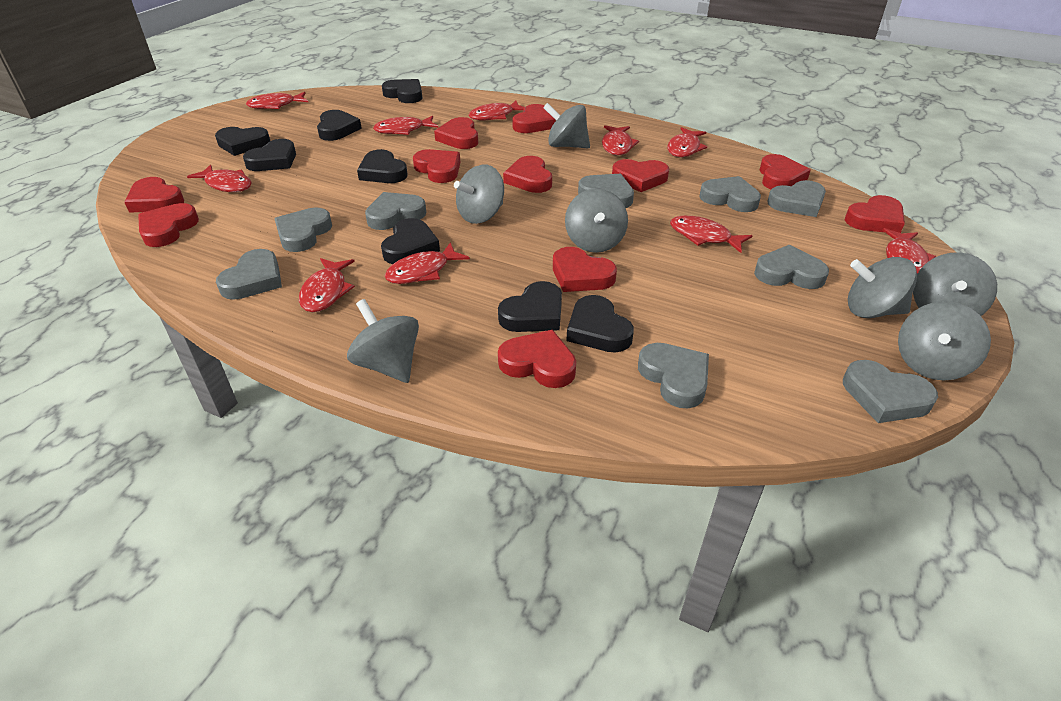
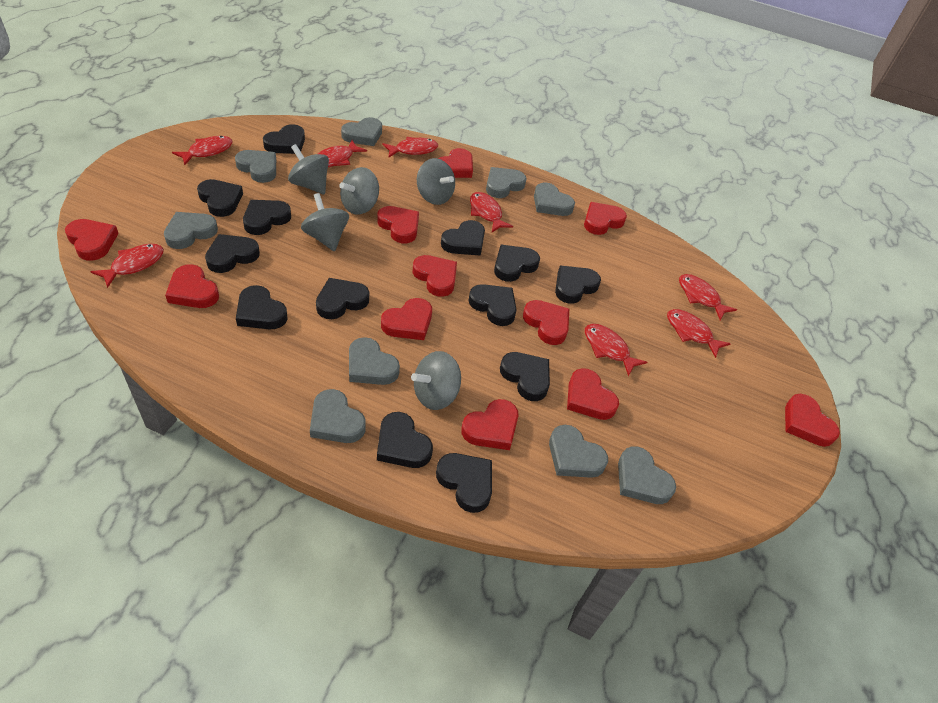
black heart: [215,127,270,156] [243,139,296,171] [317,110,362,141] [357,149,408,183] [381,218,440,264] [382,79,422,103] [498,281,562,332] [566,295,634,353] = 8 -> [197,179,243,217] [205,234,260,273] [236,285,288,329] [243,200,291,235] [263,124,305,154] [316,278,369,319] [377,412,433,468] [436,453,492,513] [441,220,485,256] [468,284,517,326] [494,245,540,282] [500,352,550,401] [555,266,601,304] = 13
grey spinning top: [347,299,419,383] [454,165,504,224] [543,103,590,148] [565,188,628,253] [848,257,917,318] [898,301,991,381] [913,252,997,316] = 7 -> [288,144,329,194] [301,193,349,251] [339,167,379,215] [411,351,461,410] [417,158,455,205] = 5
red fish: [187,164,252,192] [246,92,308,109] [299,258,355,312] [373,116,438,135] [385,242,470,284] [469,101,525,120] [602,125,639,155] [667,127,707,157] [670,216,753,253] [882,228,937,274] = 10 -> [90,244,164,288] [172,136,233,165] [318,140,367,167] [382,137,438,157] [470,192,513,232] [585,324,647,377] [667,309,731,358] [679,274,737,320] = 8

